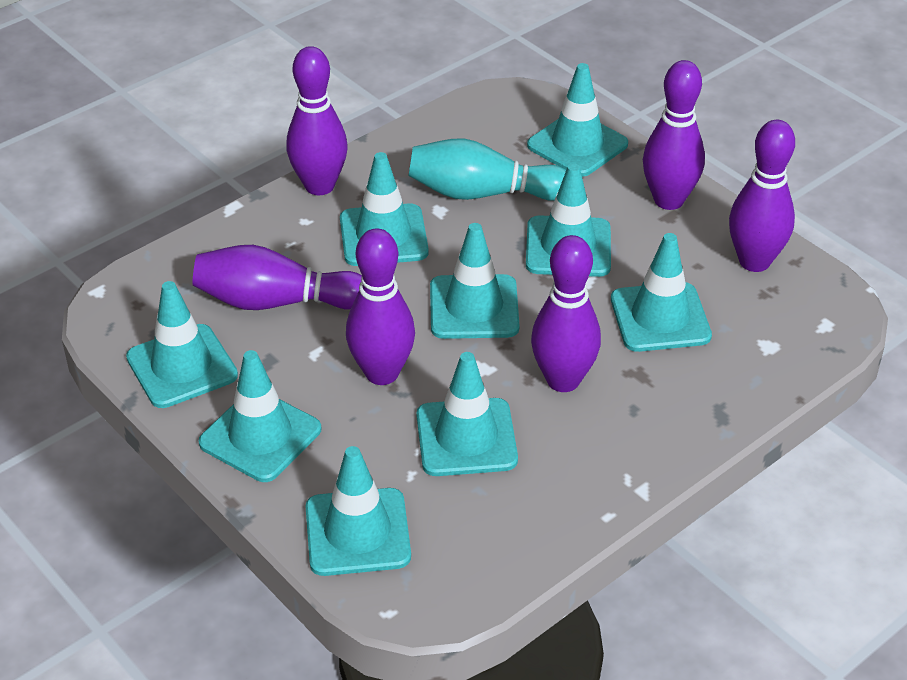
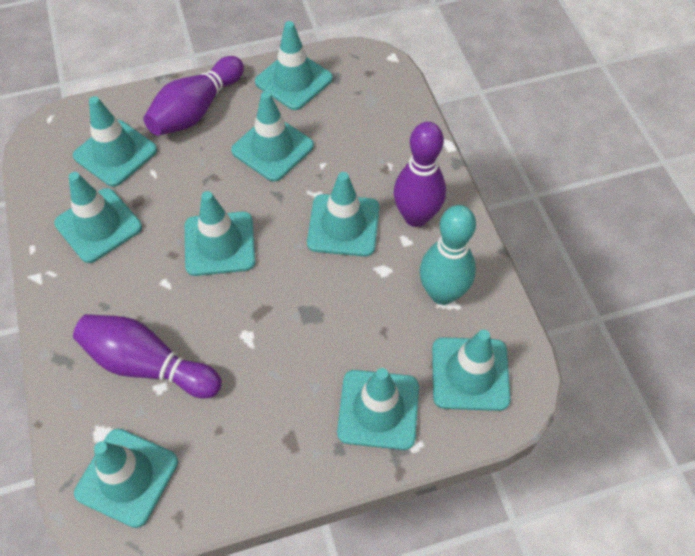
purple bowling pin: [193,245,362,310] [286,46,348,195] [346,228,415,385] [531,235,601,392] [643,60,705,210] [729,120,795,272] = 6 -> [73,314,222,399] [143,56,244,136] [394,122,446,227] = 3

